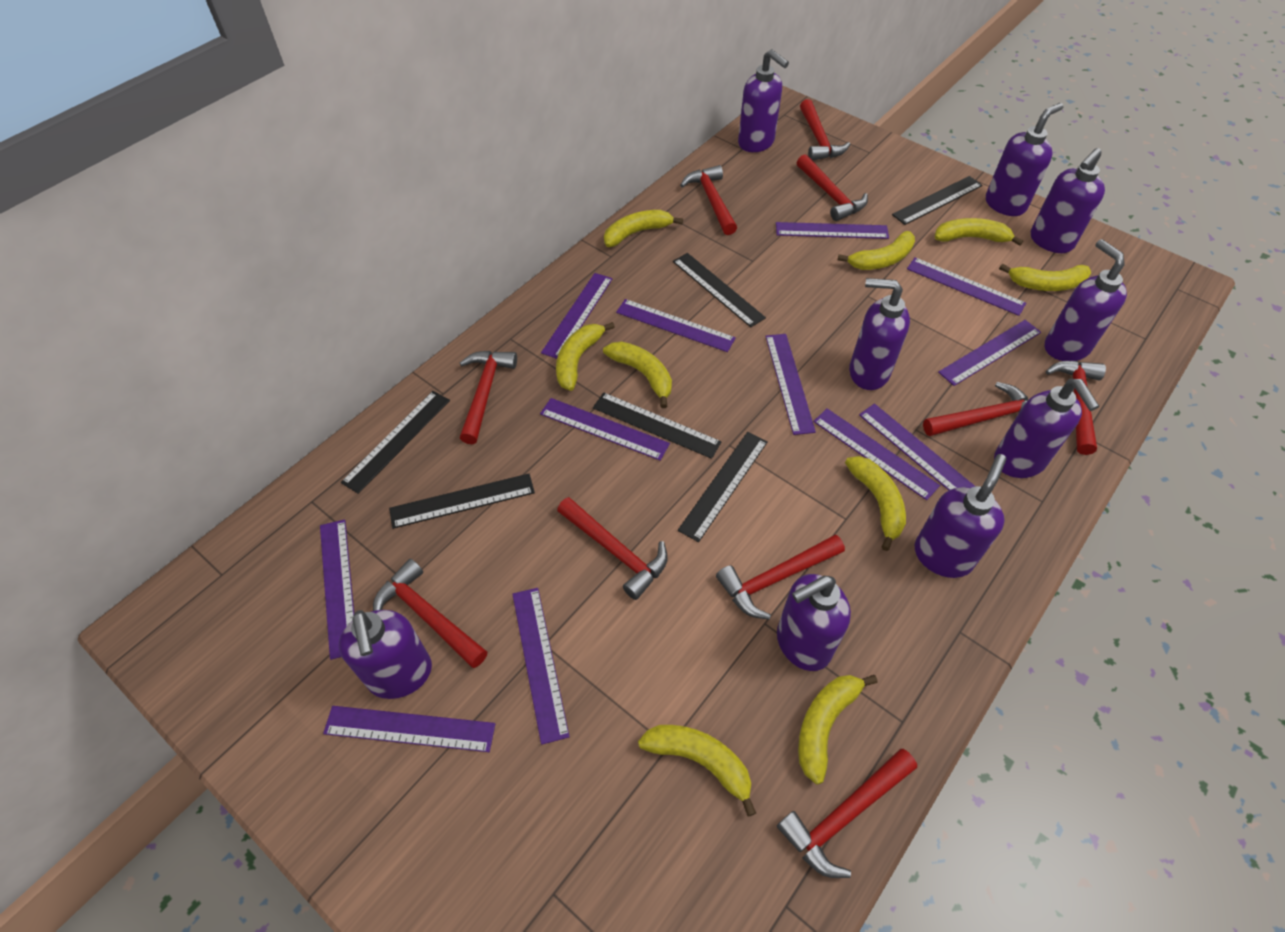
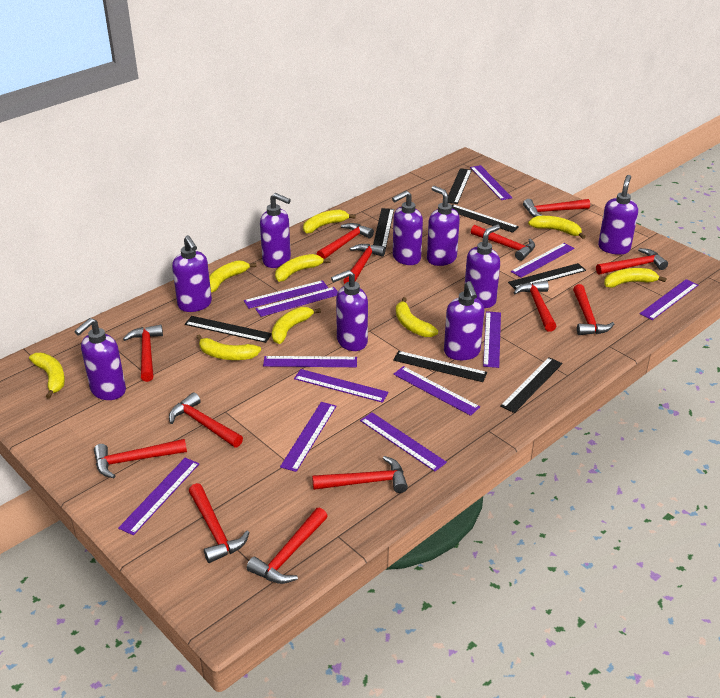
black ruler: [341,391,450,494] [389,474,535,529] [593,392,722,459] [673,253,766,327] [678,432,768,542] [892,176,982,225] = 6 -> [185,316,272,343] [373,208,394,248] [393,351,487,382] [448,168,472,204] [452,205,519,233] [500,357,563,413] [508,263,586,290] = 7
red hammer: [373,559,487,668] [460,351,517,444] [557,497,668,600] [680,165,737,235] [716,534,845,620] [777,749,917,878] [797,154,868,221] [800,99,850,161] [923,382,1028,436] [1046,361,1106,455] = 10 -> [94,439,187,478] [123,325,163,382] [169,392,243,447] [189,483,250,563] [247,507,328,584] [312,456,408,493] [317,223,374,259] [343,244,386,284] [471,225,535,261] [513,281,557,332] [523,199,590,217] [573,284,614,335] [596,248,668,274] = 13

